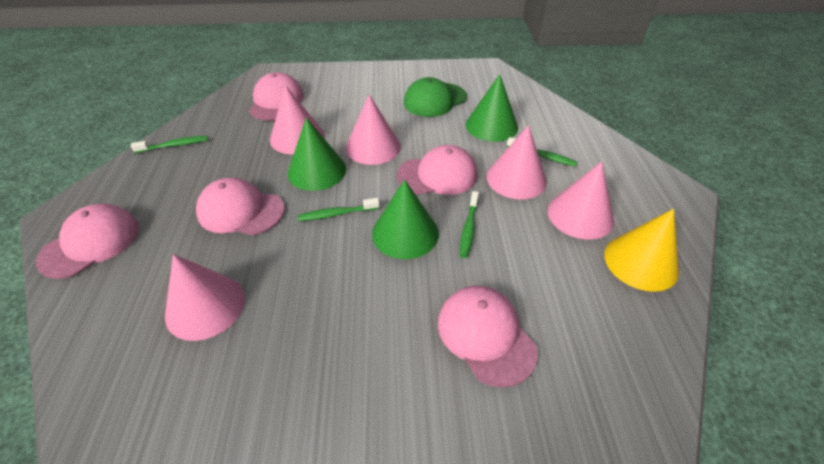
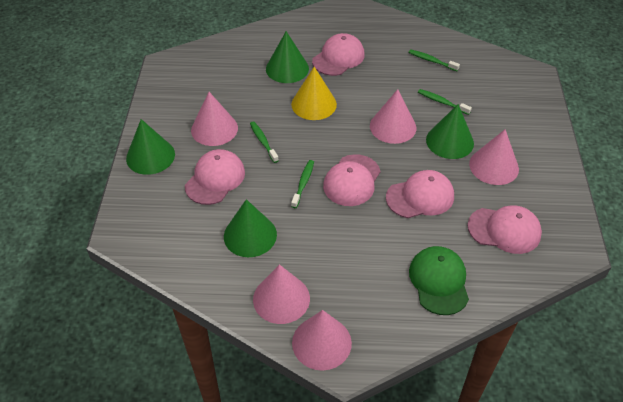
green cone: [288,117,346,191] [372,179,439,259] [466,74,518,142] = 3 -> [126,119,175,175] [224,199,277,257] [266,31,309,83] [426,104,474,159] = 4

